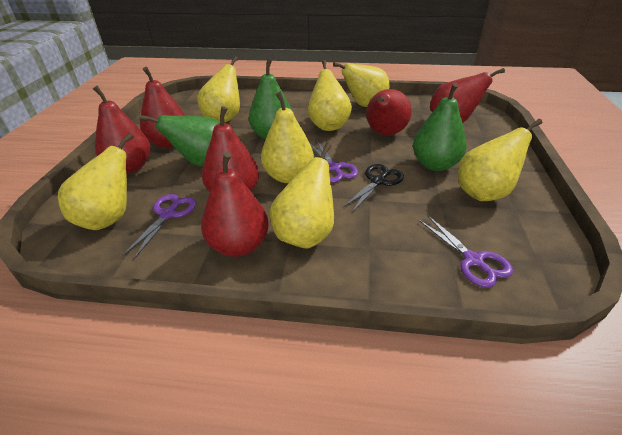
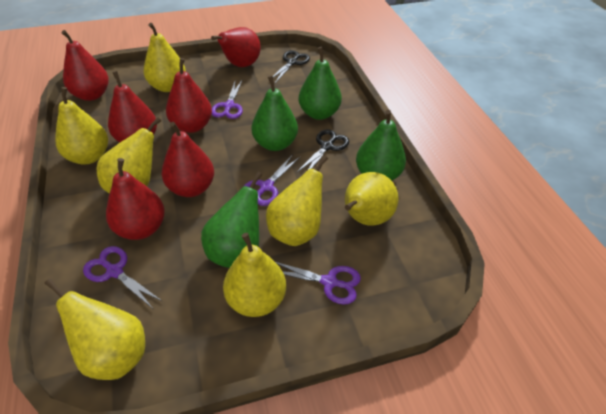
black scissors: [343,164,404,212] = 1 -> [268,50,310,83] [296,129,349,173] = 2
green pear: [140,115,219,166] [249,59,292,140] [413,83,467,171] = 3 -> [201,172,262,268] [252,75,298,151] [299,47,342,120] [356,110,406,181] = 4
purple scissors: [122,194,196,260] [310,141,358,183] [419,215,513,288] = 3 -> [83,246,163,308] [212,79,243,119] [243,154,300,206] [275,262,361,305] = 4

